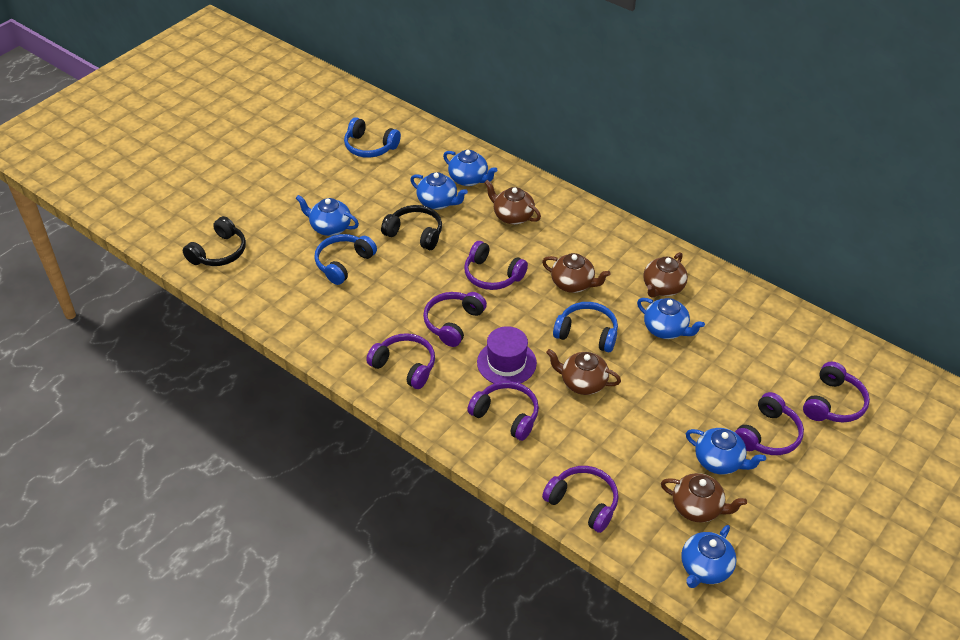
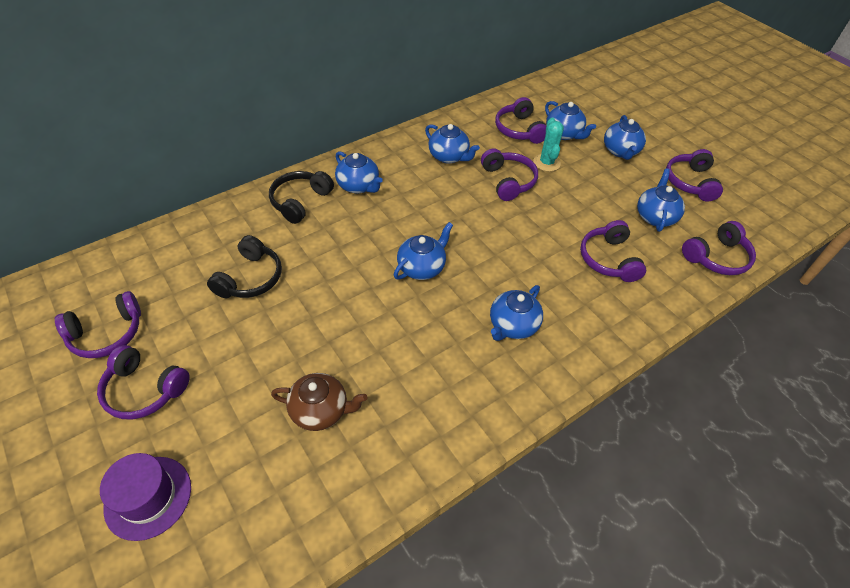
blue headphones: [314,234,377,285] [344,117,401,158] [553,302,618,352] = 3 -> none = 0
blue teapot: [296,195,359,236] [410,172,468,210] [443,150,497,186] [637,298,705,339] [681,525,736,588] [686,428,766,474] = 6 -> [335,151,383,194] [394,222,453,280] [425,124,480,164] [490,285,543,341] [545,101,596,140] [604,115,646,160] [637,169,685,232] = 7
brown teapot: [484,179,541,225] [542,253,611,293] [546,349,621,395] [643,252,688,298] [661,473,747,522] = 5 -> [271,373,367,431] = 1
turquoise cactus: none = 0 -> [533,118,564,172] = 1

